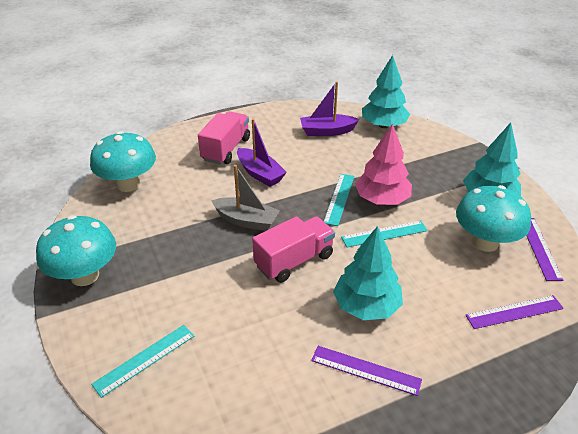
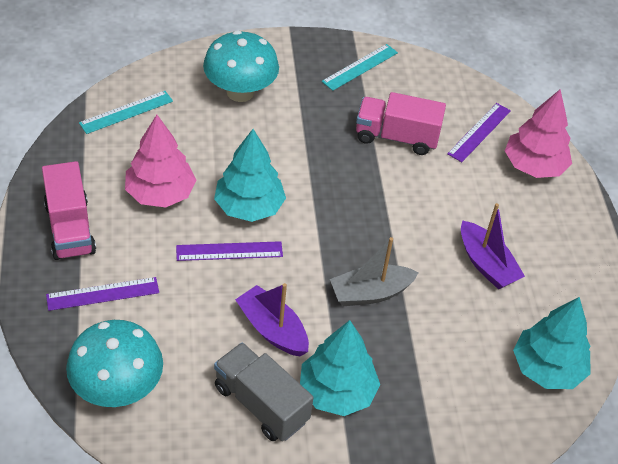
grey truck: none = 0 -> [214,342,314,441] = 1
pink tree: [355,123,412,205] = 1 -> [125,115,196,208] [505,89,572,178] = 2
turquoise mushroom: [36,215,116,286] [90,131,156,192] [456,185,531,252] = 3 -> [66,320,163,407] [203,30,279,102] = 2
turquoise ruler: [91,325,194,398] [324,174,354,226] [341,221,428,247] = 3 -> [79,91,173,134] [322,44,398,91] = 2

